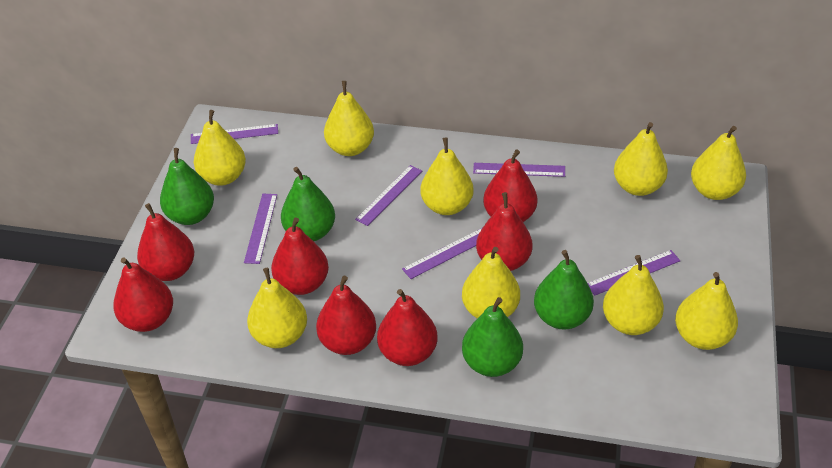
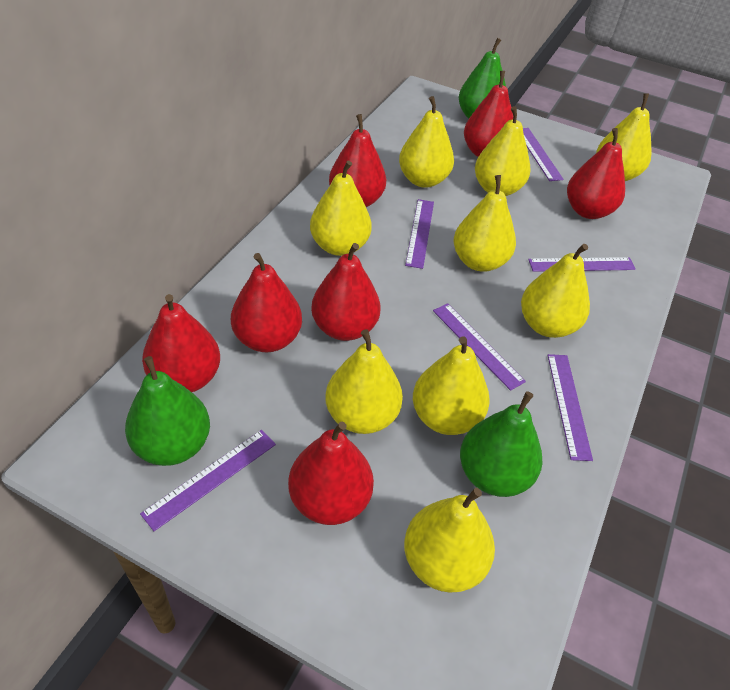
green pear: [160,148,214,225] [281,167,335,241] [462,297,523,377] [534,250,594,330] = 4 -> [125,356,210,466] [459,38,506,119] [460,391,543,497] = 3

